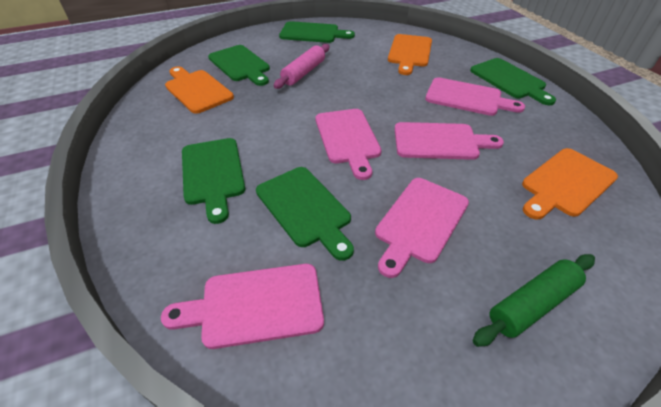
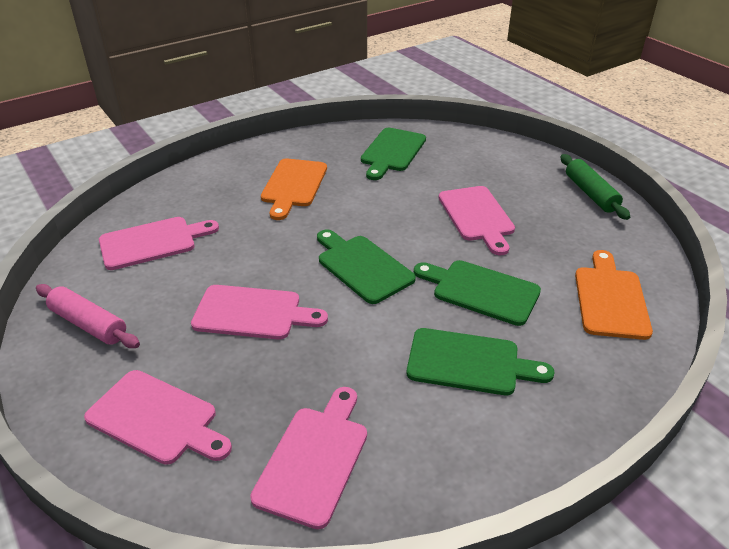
green cutting board: [182,138,245,224] [208,45,270,86] [256,167,354,261] [279,21,355,43] [470,58,556,105] = 5 -> [317,229,416,304] [361,128,426,180] [407,328,555,395] [414,260,541,326] = 4
orange cutting board: [165,66,234,114] [388,34,432,75] [522,148,618,220] = 3 -> [261,158,327,220] [575,250,653,340] = 2

